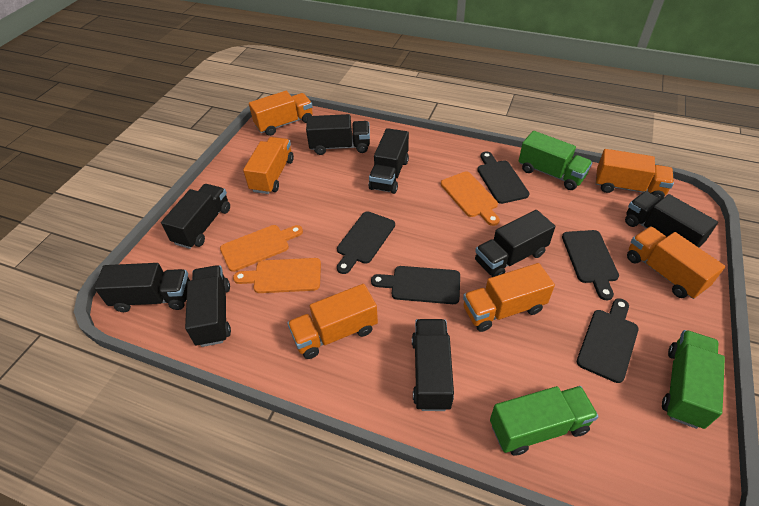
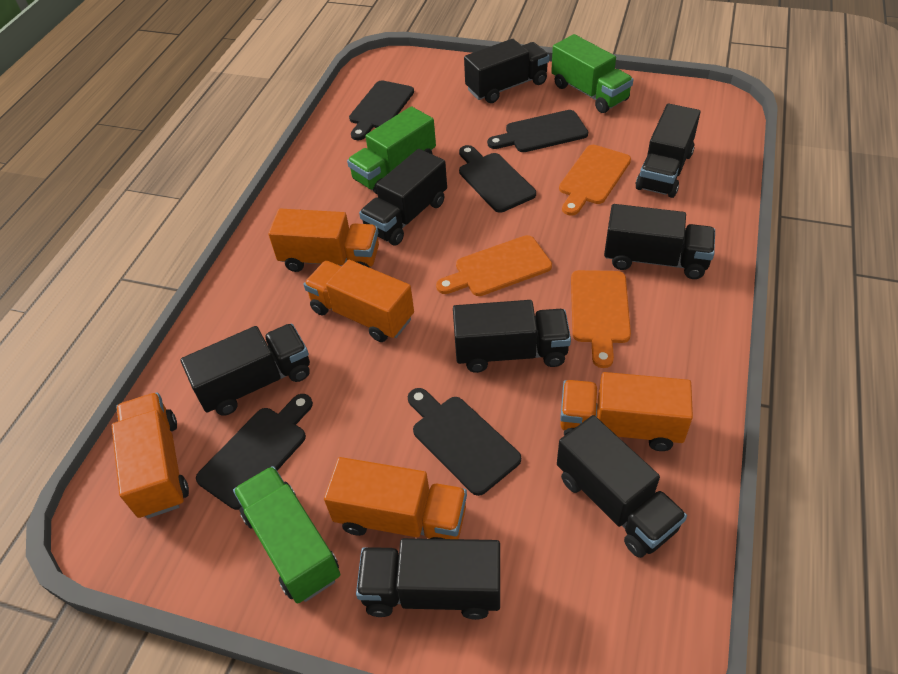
orange truck: [243,137,294,194] [249,91,313,136] [287,284,378,359] [463,263,555,332] [596,149,674,200] [627,227,725,299] = 6 -> [111,392,189,518] [268,209,379,272] [304,260,414,342] [324,457,467,539] [560,372,693,451] = 5

